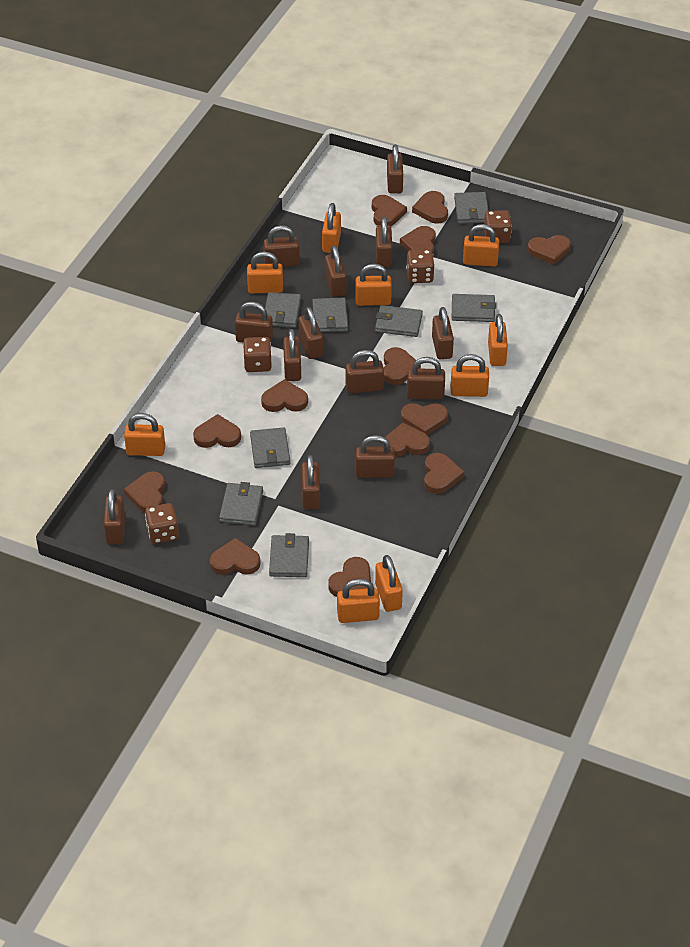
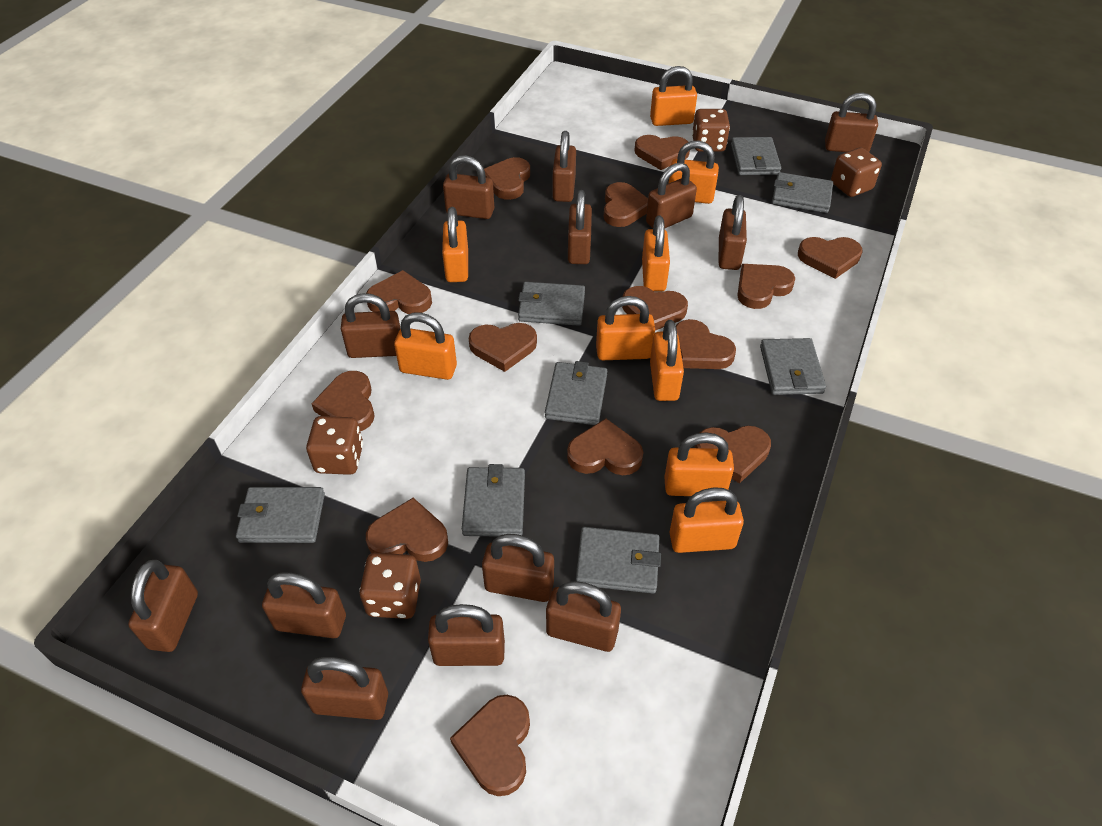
brown heart: [124,471,165,513] [193,414,241,448] [210,538,261,575] [261,379,308,412] [328,557,371,597] [372,195,407,226] [383,423,430,457] [384,347,421,385] [400,226,436,254] [401,403,448,435] [412,191,448,224] [424,453,464,494] [528,235,571,265] = 13 -> [312,371,375,431] [366,270,432,314] [366,498,448,562] [450,695,530,796] [469,323,537,372] [484,157,530,200] [567,419,643,475] [604,182,648,227] [622,286,688,330] [634,135,690,170] [676,319,736,369] [695,426,771,483] [737,264,795,309] [798,237,862,279] = 14

